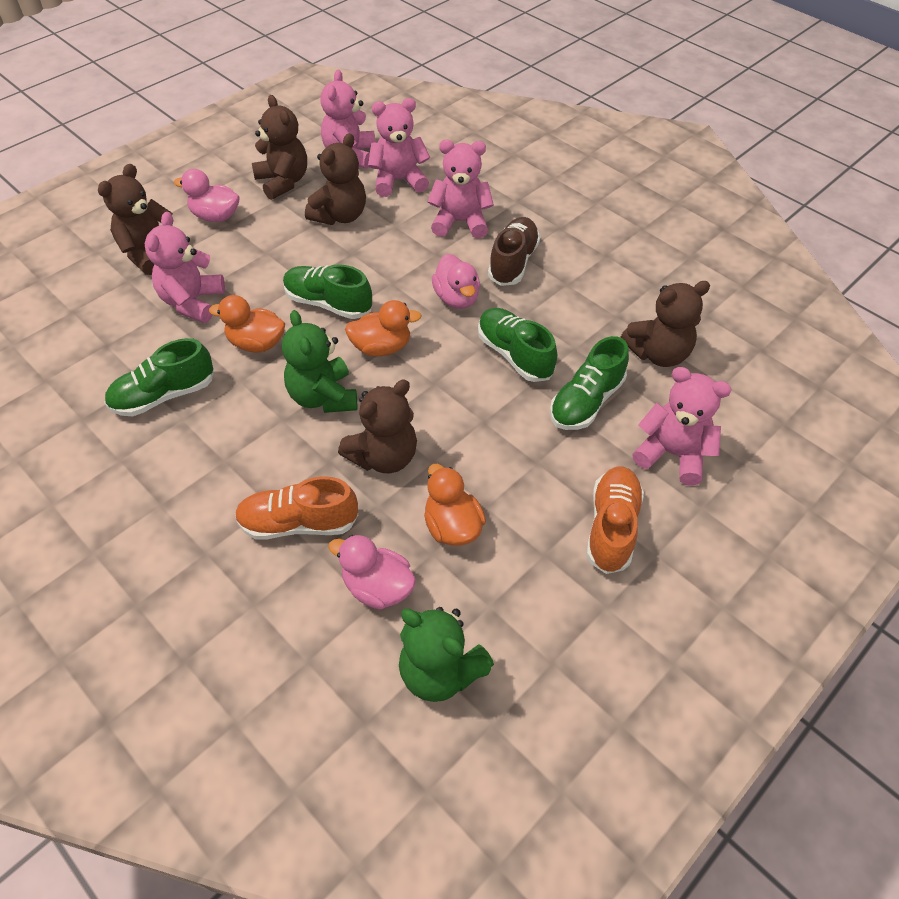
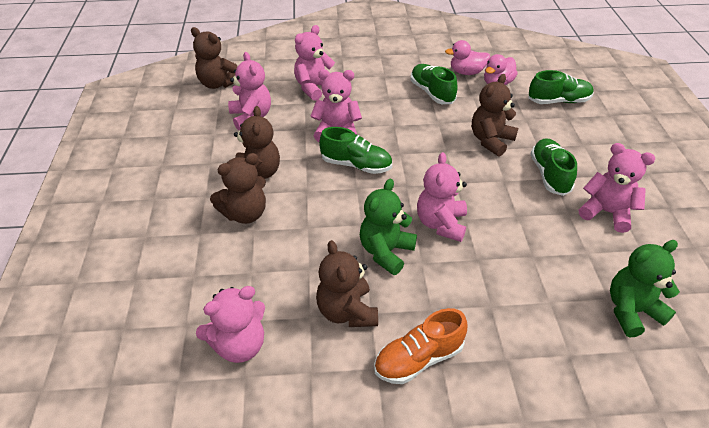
brown shoe: [488,217,540,286] = 1 -> none = 0
orange duck: [209,295,285,352] [345,300,422,356] [424,464,486,546] = 3 -> none = 0
orange shoe: [235,476,358,540] [586,467,644,574] = 2 -> [374,308,467,384] = 1
pink duck: [174,169,240,222] [328,535,416,610] [432,254,480,309] = 3 -> [445,40,490,75] [484,54,518,85] = 2
pink teddy bear: [145,212,225,323] [320,70,375,169] [368,98,430,197] [428,140,494,238] [632,367,732,486] = 5 -> [196,286,265,363] [228,52,271,130] [294,25,335,101] [311,69,362,142] [417,152,467,242] [579,143,656,233] = 6

